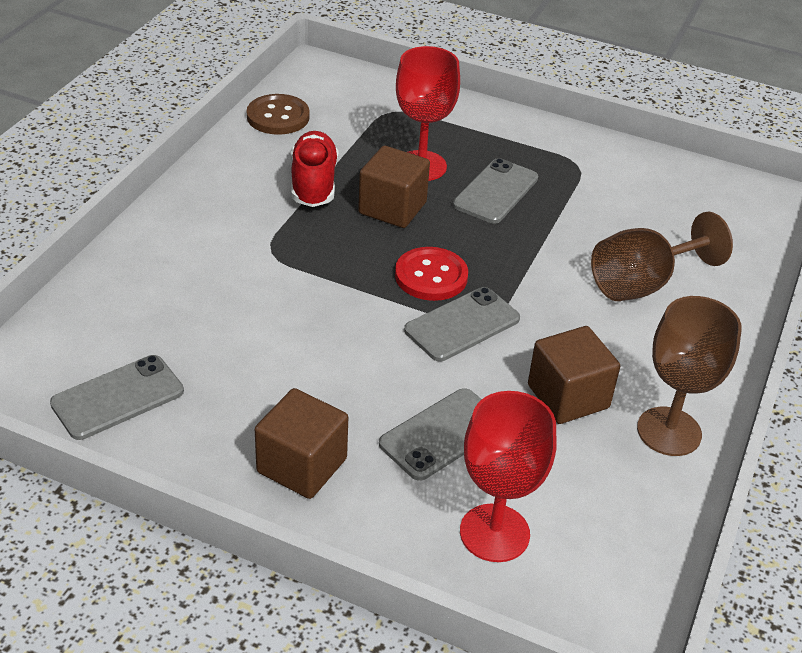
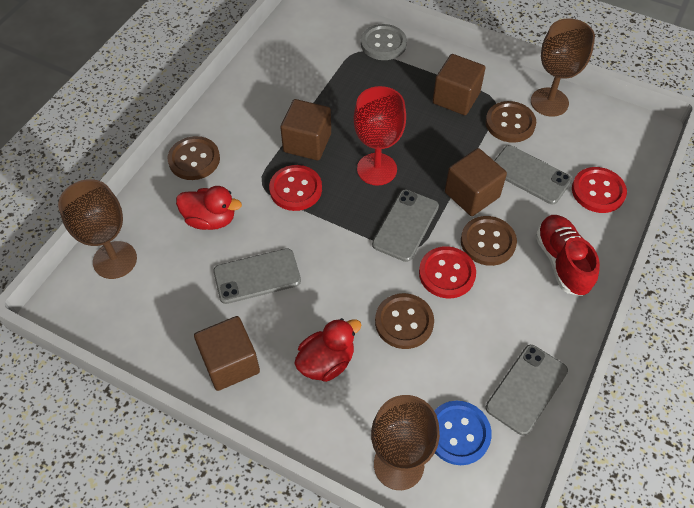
blue button: none = 0 -> [434,401,492,465] = 1
brown button: [247,94,310,135] = 1 -> [168,136,220,180] [375,293,434,349] [461,216,517,266] [485,101,536,143] = 4
brown cube: [255,388,348,499] [358,146,430,228] [528,326,620,424] = 3 -> [194,316,260,391] [280,99,331,160] [433,54,486,115] [445,148,507,216] = 4
brown goblet: [591,212,733,301] [637,296,742,456] = 2 -> [58,179,137,279] [371,395,440,490] [531,18,595,117] = 3
grey button: none = 0 -> [361,24,407,60] = 1
red button: [395,247,468,301] = 1 -> [269,165,322,211] [419,246,476,299] [572,167,627,213] = 3
red duck: none = 0 -> [176,186,242,230] [294,318,361,382] = 2
red goblet: [396,46,460,181] [460,391,557,562] = 2 -> [353,86,406,185] = 1

